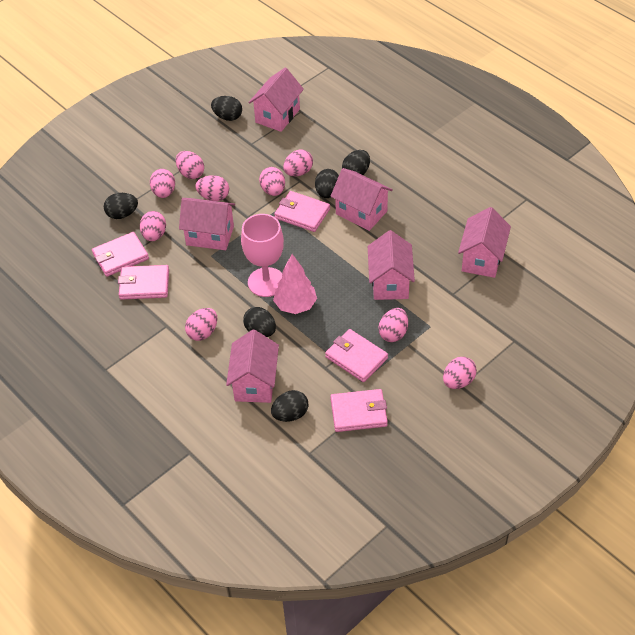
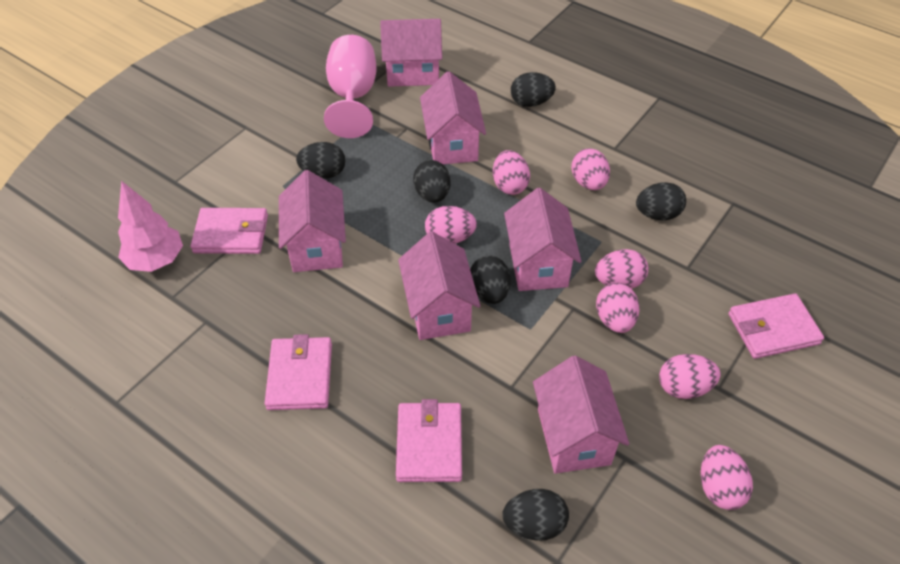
pink egg: [140,211,166,241] [150,169,175,198] [176,151,204,179] [185,308,217,341] [195,175,229,201] [259,167,285,196] [283,149,313,176] [378,308,408,342] [443,357,477,389] = 9 -> [425,206,477,244] [493,150,530,195] [571,148,610,190] [595,249,648,289] [596,283,639,333] [659,354,720,399] [701,445,753,510] = 7
pink wallet: [92,232,149,277] [118,265,169,300] [274,191,330,232] [325,329,388,382] [330,389,388,432] = 5 -> [191,208,268,254] [265,334,332,410] [396,399,462,482] [728,293,824,359] = 4

